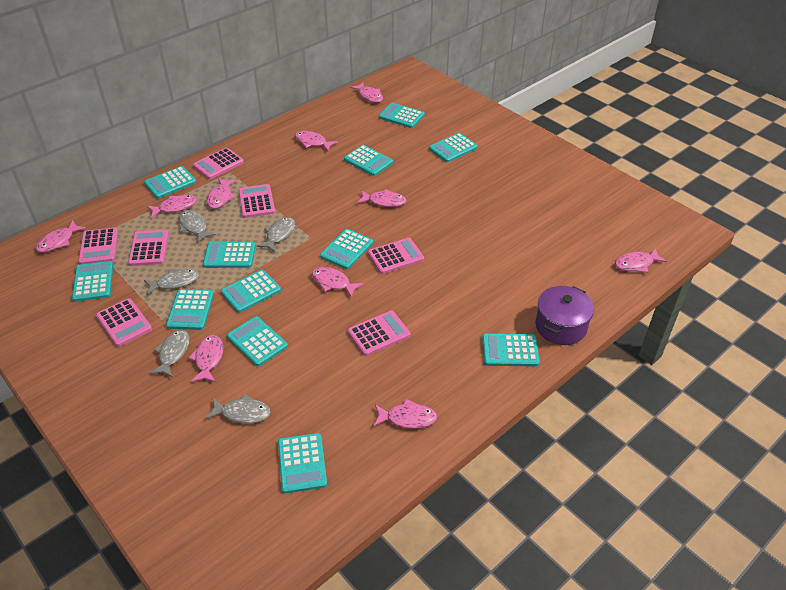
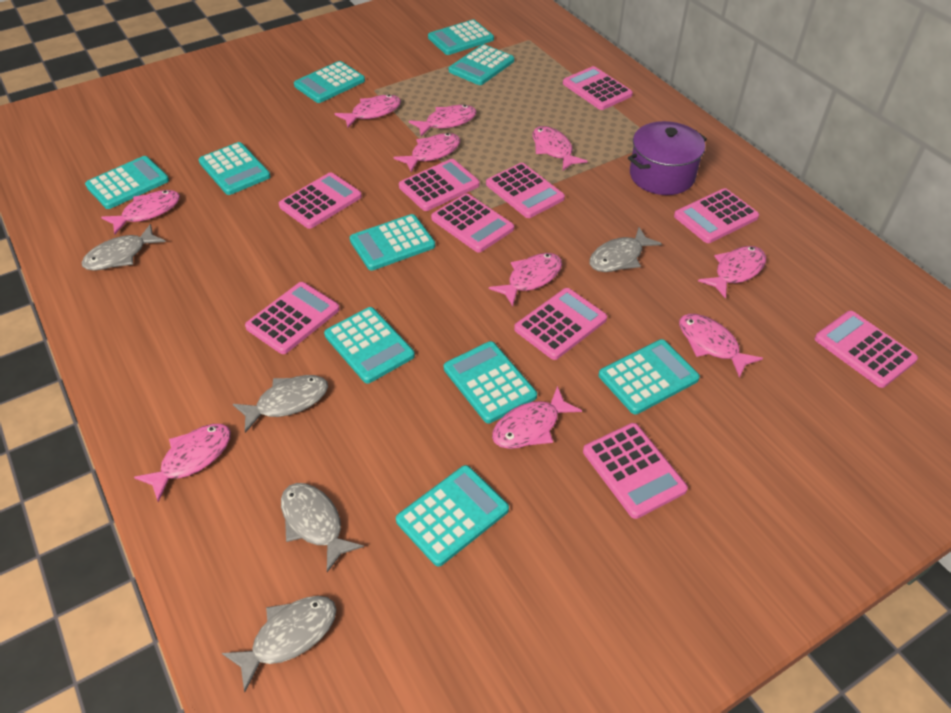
pink calculator: [78,228,118,264] [96,298,152,347] [128,230,169,266] [193,148,244,179] [238,184,275,218] [348,311,410,356] [368,238,424,274] = 7 -> [245,282,340,354] [279,172,362,229] [399,159,480,211] [431,193,514,252] [486,163,565,218] [514,288,607,360] [563,66,633,110] [583,423,688,519] [674,188,759,243] [815,311,918,388] = 10
turquoise calculator: [72,261,113,302] [144,166,196,199] [166,289,214,330] [203,242,256,268] [221,270,281,313] [227,316,288,366] [278,433,327,494] [320,229,373,269] [344,145,393,176] [379,103,425,128] [429,133,478,162] [482,333,540,366] = 12 -> [85,156,169,209] [199,142,271,195] [294,61,365,103] [324,307,415,383] [350,214,435,271] [396,465,509,566] [428,19,494,55] [444,341,537,423] [449,44,514,85] [599,339,700,414] = 10

